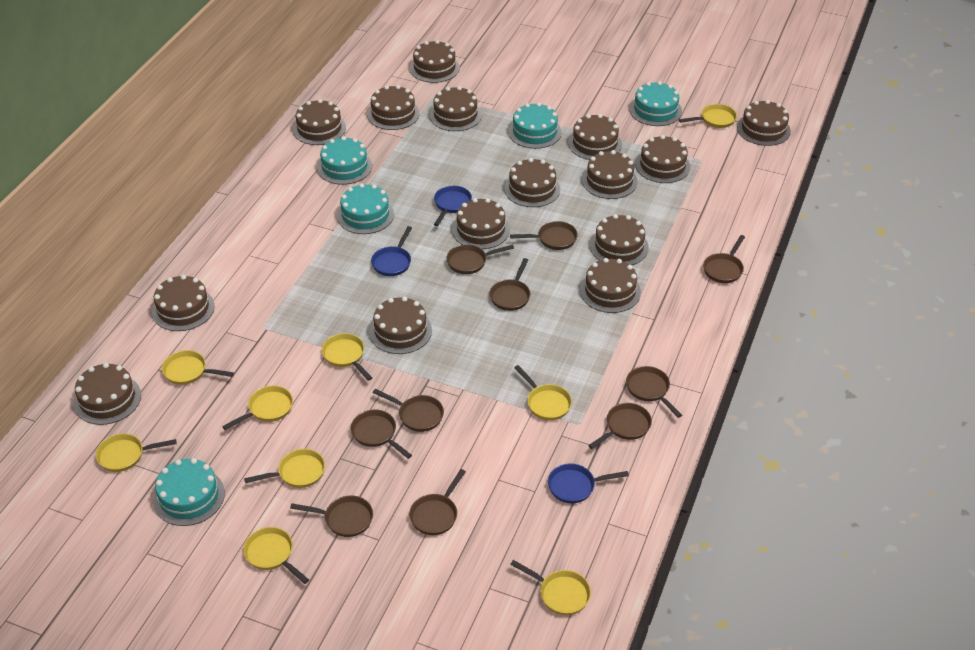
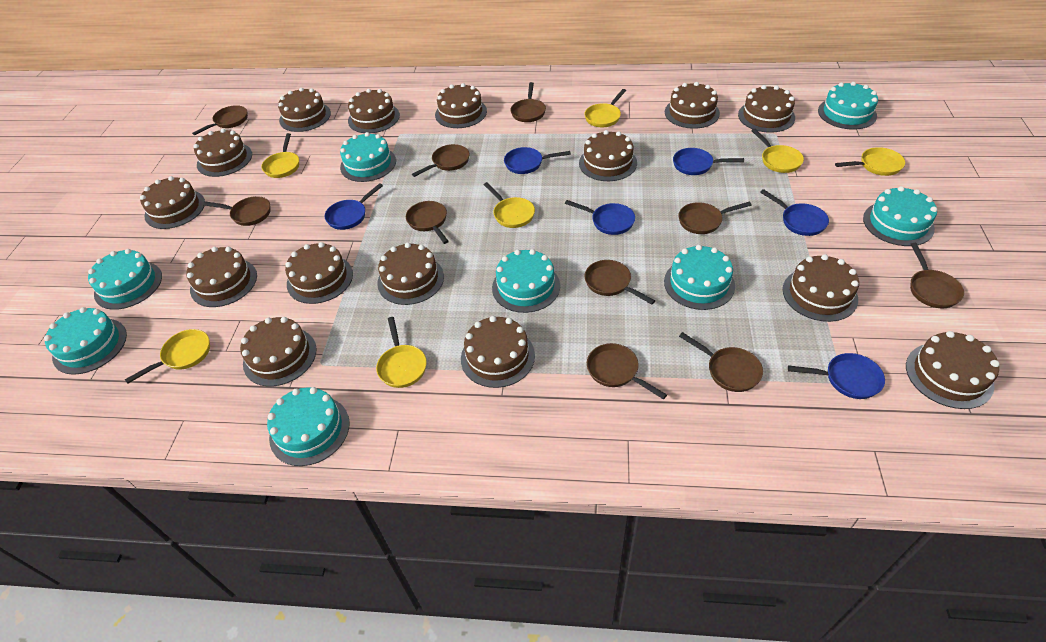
blue pan: [371,226,412,276] [434,186,472,226] [548,463,629,503] = 3 -> [324,183,383,230] [504,147,571,174] [565,200,635,235] [673,148,744,175] [760,189,829,236] [788,353,885,399] = 6
turquoise cake: [153,458,225,526] [317,136,372,185] [337,183,394,234] [508,102,562,149] [630,81,682,126] = 5 -> [44,307,127,375] [88,249,162,310] [267,387,350,466] [340,132,396,182] [492,249,560,313] [664,245,735,310] [818,82,878,130] [863,186,937,246] = 8
yellow pan: [96,433,177,472] [162,350,234,385] [222,386,293,430] [243,527,309,584] [244,449,325,488] [322,333,372,381] [510,560,591,615] [514,365,572,420] [679,104,737,128] = 9 -> [125,329,210,384] [261,133,299,178] [376,317,427,388] [484,182,535,228] [584,89,626,127] [751,129,804,173] [835,147,905,176] = 7

